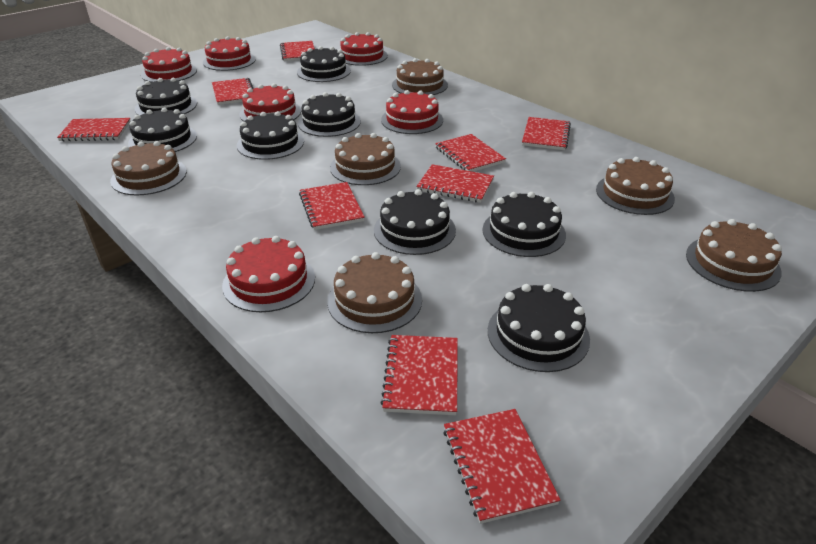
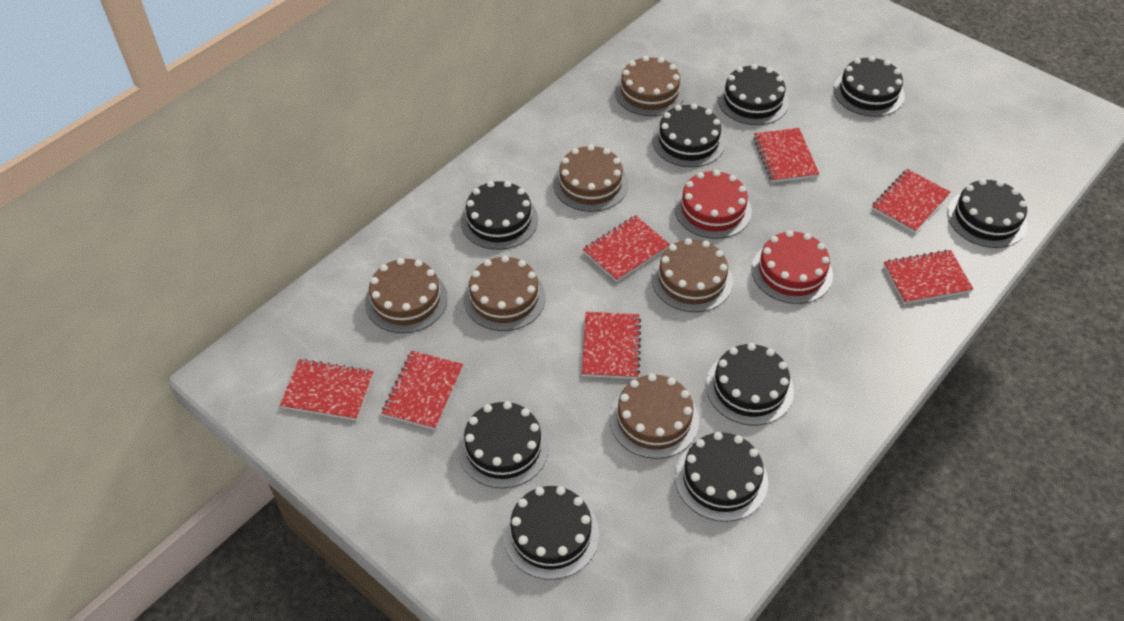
black cake: [128,108,197,152] [135,78,197,115] [237,111,304,160] [297,46,351,82] [298,92,361,137] [374,189,456,255] [482,192,566,257] [488,284,590,372] = 8 -> [458,401,549,488] [460,181,538,250] [503,486,599,580] [652,104,725,167] [675,432,768,522] [706,343,794,425] [718,64,789,125] [833,56,905,117] [947,179,1027,248] = 9
red cake: [141,47,197,82] [203,36,256,71] [222,236,315,312] [240,83,301,122] [340,32,388,66] [381,90,443,134] = 6 -> [674,170,752,239] [751,230,833,304] = 2
red notebook: [57,118,131,141] [212,78,253,105] [280,41,315,61] [299,182,365,230] [380,335,458,415] [416,164,494,203] [435,134,506,172] [443,409,561,524] [522,117,571,150] = 9 -> [280,359,373,421] [382,351,463,430] [582,312,641,379] [583,215,670,282] [753,128,819,182] [872,169,951,233] [884,250,973,304] = 7

